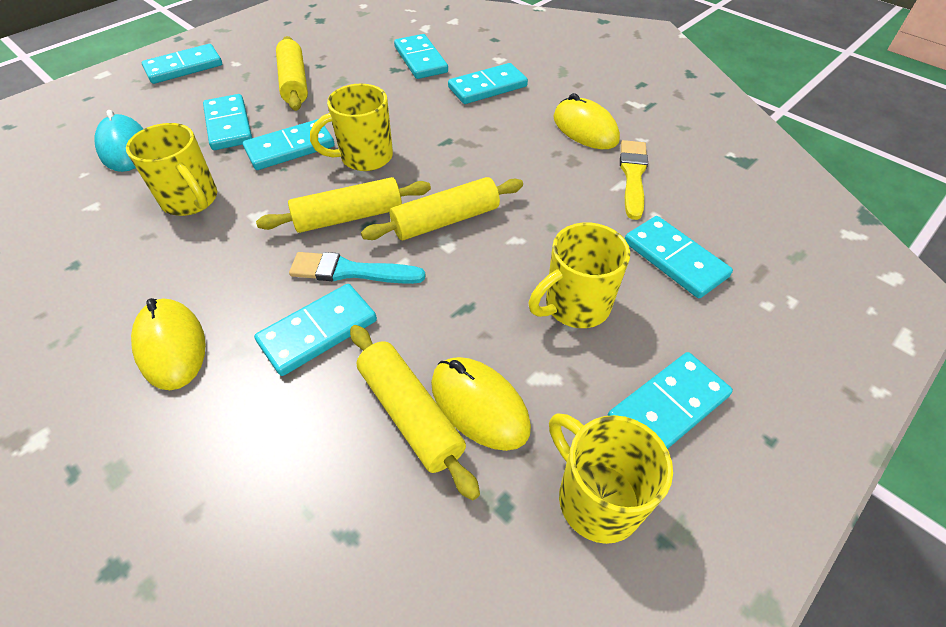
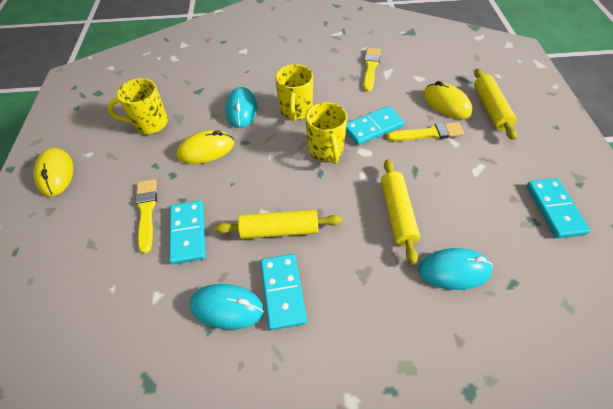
turquoise brush: [289,252,426,284] = 1 -> none = 0
turquoise domino: [142,44,222,84] [203,94,252,150] [243,119,335,170] [254,284,377,376] [394,34,448,79] [448,63,528,104] [607,352,733,449] [625,216,733,298] = 8 -> [169,200,206,264] [260,254,307,330] [346,106,404,145] [526,178,590,238] = 4
turquoise mouse: [94,110,143,172] = 1 -> [190,284,264,330] [226,87,257,128] [418,248,493,290] = 3
yellow brush: [620,140,648,220] = 1 -> [135,179,157,254] [363,48,381,92] [387,122,464,141] = 3
yellow mug: [126,123,217,216] [310,84,393,171] [529,223,630,328] [549,413,673,544] = 4 -> [108,78,168,134] [275,64,313,121] [306,102,347,164] = 3
yellow rolling pin: [256,177,431,233] [276,36,308,111] [350,325,480,500] [361,177,523,240] = 4 -> [215,210,342,239] [381,159,420,265] [474,68,517,140] = 3

